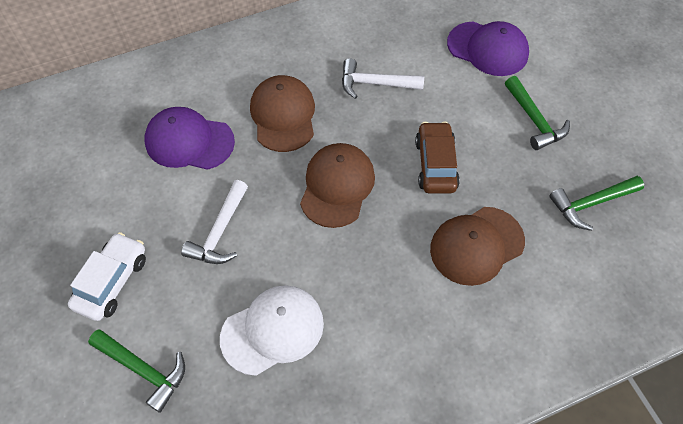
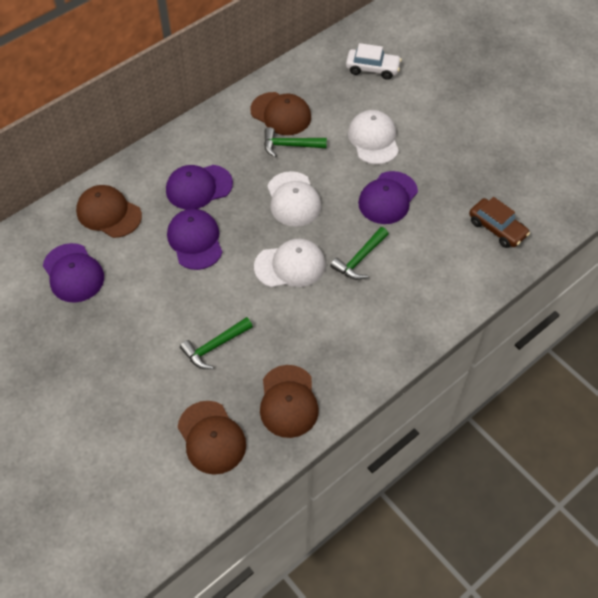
brown cap: [250,75,315,152] [300,143,375,228] [430,207,525,286] = 3 -> [76,185,142,238] [178,401,246,475] [250,92,311,135] [260,365,319,438] = 4
purple cap: [144,107,235,170] [447,21,529,76] = 2 -> [43,243,104,303] [166,165,233,210] [167,209,223,270] [358,171,418,224] = 4
white cap: [220,285,324,376] = 1 -> [254,239,325,287] [267,171,321,227] [348,110,399,165] = 3
white hammer: [181,180,248,264] [342,58,424,99] = 2 -> none = 0

